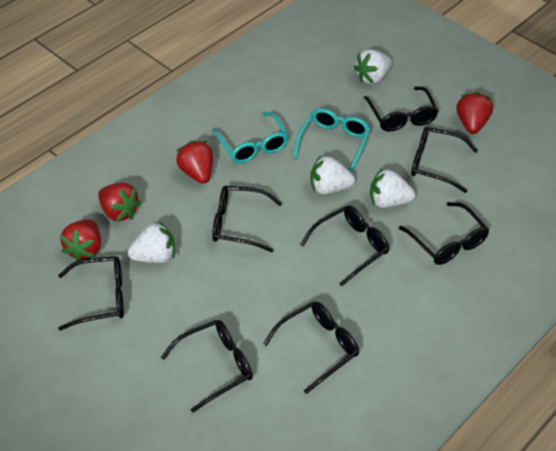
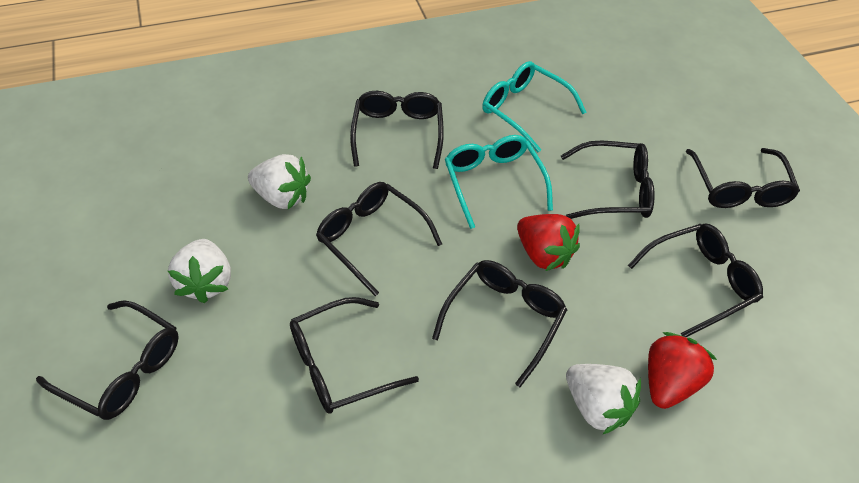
red strawberry: [60,219,101,261] [98,183,141,222] [176,141,213,184] [457,92,493,134] = 4 -> [517,214,580,271] [648,332,717,409] = 2
white strawberry: [128,221,175,263] [310,155,355,194] [353,49,392,84] [370,168,415,208] = 4 -> [168,239,231,303] [248,154,311,209] [566,364,641,435] = 3

